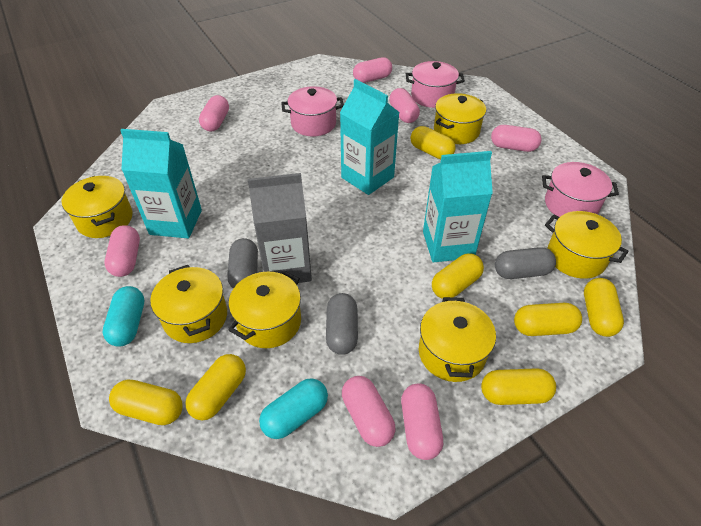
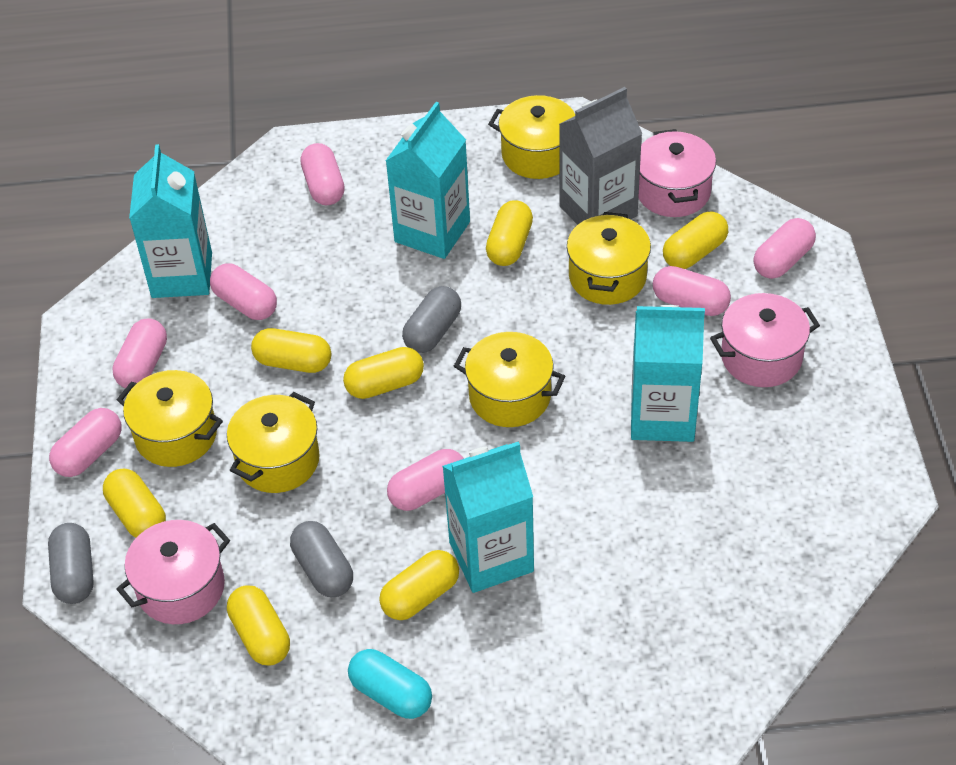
turquoise capsule: [102,286,144,347] [259,378,328,439] = 2 -> [348,649,432,719] = 1
turquoise carton: [120,129,202,238] [340,79,400,195] [423,151,493,262] = 3 -> [129,144,212,298] [386,102,470,259] [442,442,534,593] [631,305,705,442] = 4
yellow pot: [62,176,132,238] [150,265,227,343] [229,270,301,348] [419,297,496,382] [434,93,486,144] [545,211,629,279] = 6 -> [117,370,223,467] [227,392,320,493] [454,332,565,427] [488,95,575,179] [567,212,651,305] = 5

